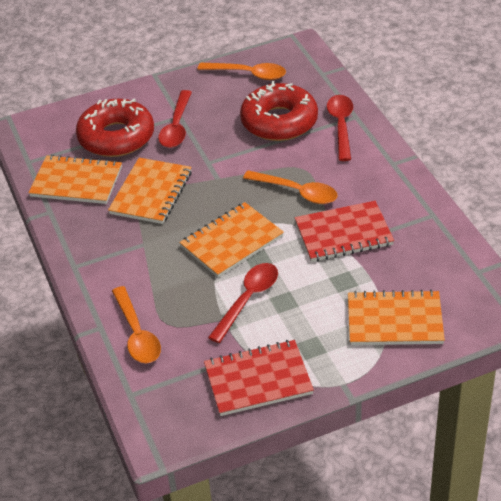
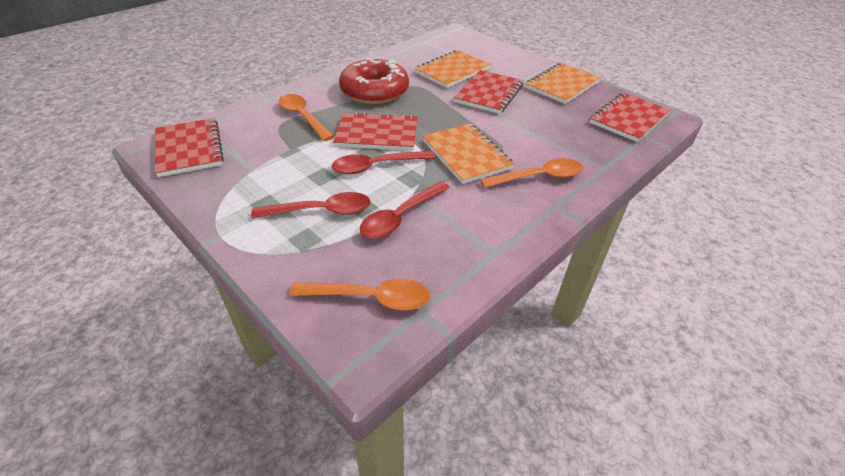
orange notebook: [28,155,122,204] [108,158,192,224] [179,202,284,278] [348,290,445,345] = 4 -> [414,50,491,88] [423,123,514,184] [525,63,601,104] = 3
red donut: [76,99,154,157] [240,81,318,141] = 2 -> [339,58,409,104] = 1
red notebook: [204,340,314,416] [295,201,394,262] = 2 -> [155,118,224,177] [333,111,418,151] [454,70,524,114] [589,93,670,142] = 4

